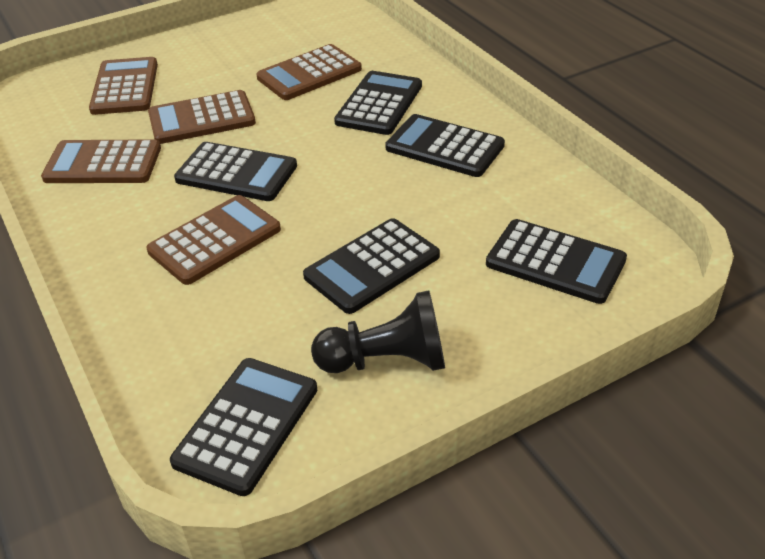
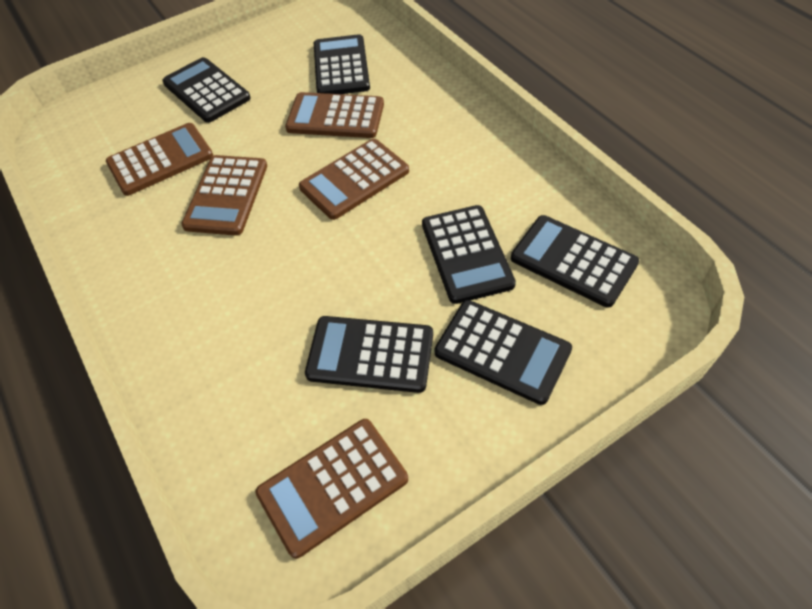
black pawn: [311,290,445,373] = 1 -> none = 0

